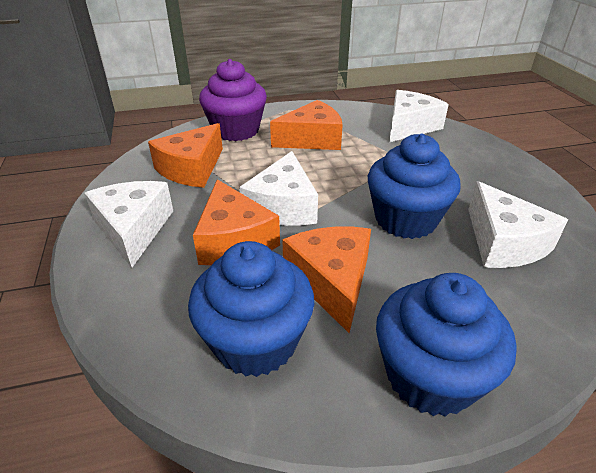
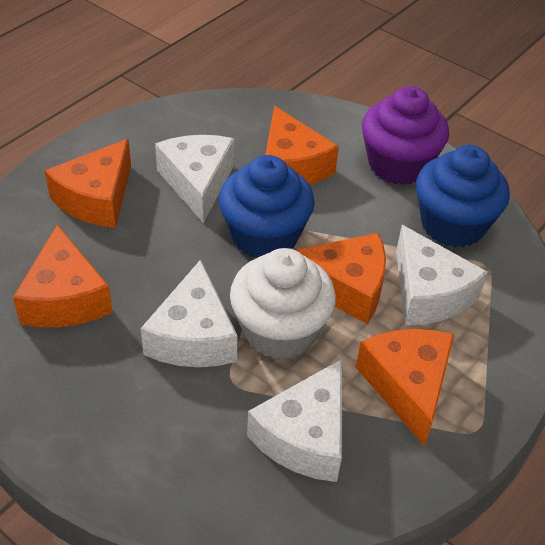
blue cupcake: [188,241,314,377] [368,134,461,239] [376,273,517,417] = 3 -> [219,155,315,258] [416,145,510,247] = 2
orange cheese: [148,123,223,188] [193,179,280,265] [270,100,343,150] [282,227,371,333] = 4 -> [13,225,113,328] [45,139,131,228] [265,106,339,185] [296,233,386,324] [356,329,454,446] = 5
white cupcake: none = 0 -> [230,248,336,359] = 1

